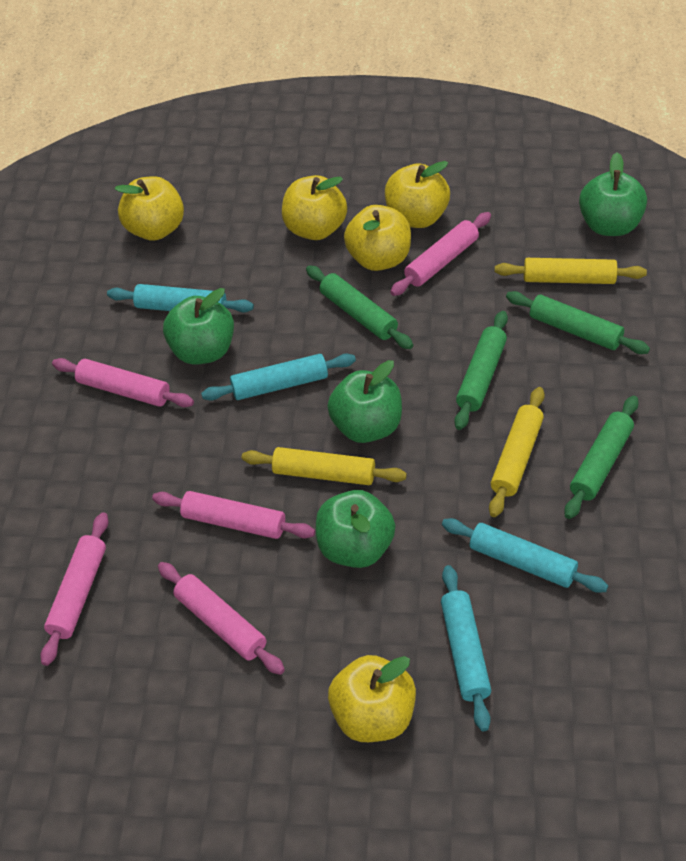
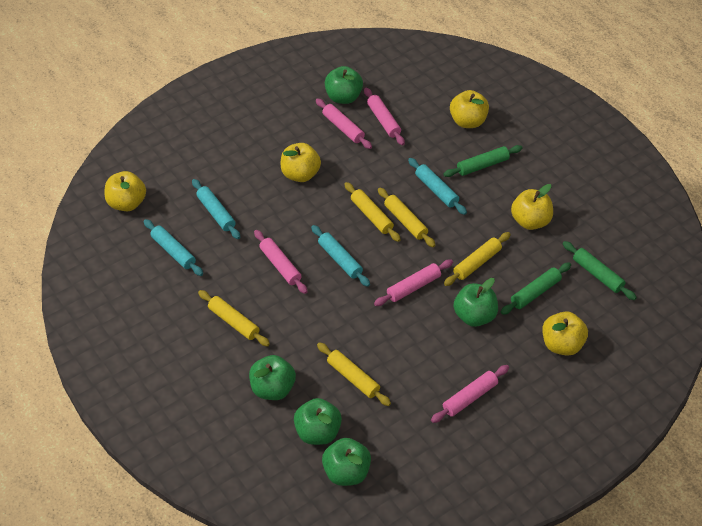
green apple: [163,288,234,365] [316,490,395,568] [327,360,402,443] [579,152,647,236] = 4 -> [249,355,296,400] [294,398,342,445] [322,438,371,486] [325,66,363,104] [454,278,498,327] = 5
green rolling pin: [306,265,413,349] [454,311,508,430] [506,291,650,354] [564,396,639,519] = 4 -> [443,145,523,177] [501,262,571,315] [563,241,637,300] = 3
yellow rolling pin: [242,447,407,485] [489,387,545,517] [495,258,647,284] = 3 -> [198,290,270,346] [317,342,391,406] [344,182,401,242] [378,188,436,247] [444,232,511,286] = 5

